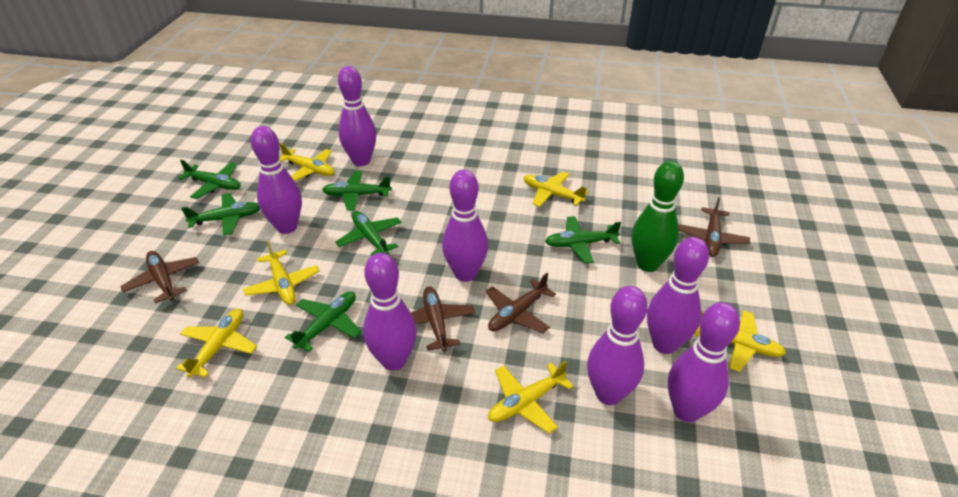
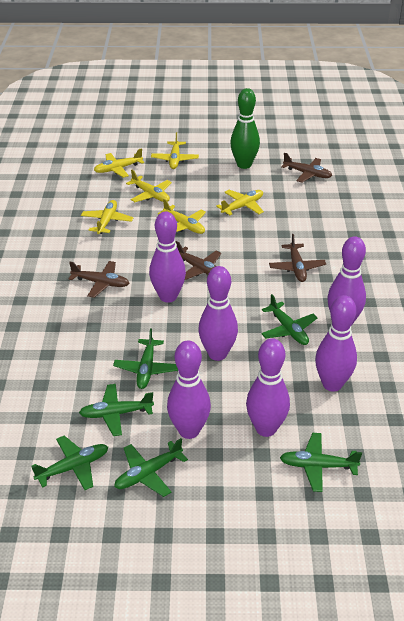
purple bowling pin: [251,126,302,234] [338,66,376,166] [363,253,417,371] [442,170,488,282] [587,286,648,405] [647,237,709,354] [668,302,740,422] = 7 -> [149,212,186,303] [167,340,211,439] [198,266,238,361] [246,338,290,437] [315,295,357,392] [328,236,366,326] = 6

